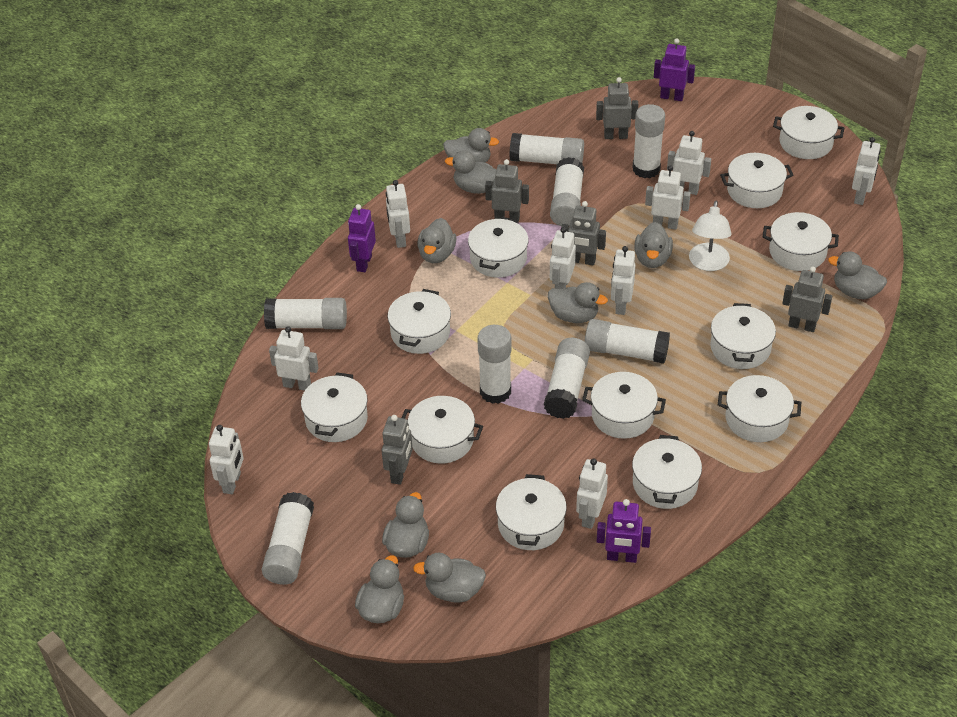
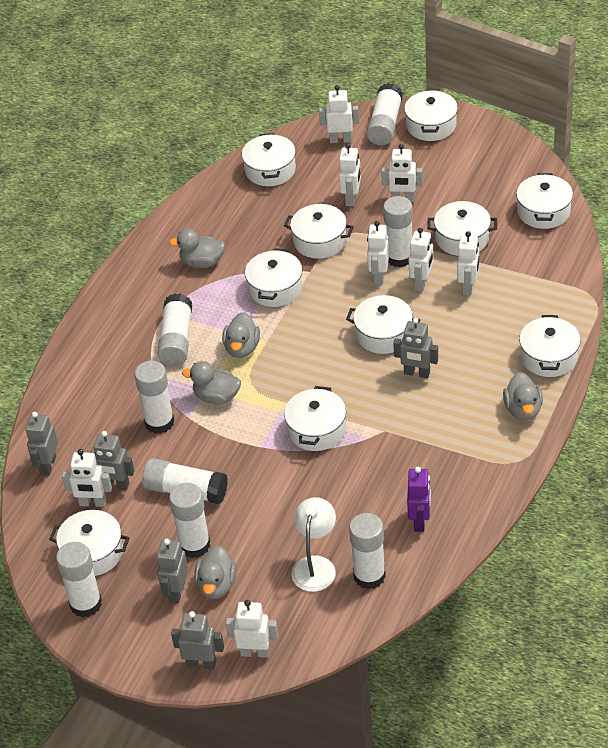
grey duck: [355,555,404,623] [382,492,429,558] [413,553,486,603] [417,218,456,263] [443,128,499,163] [445,150,497,194] [548,282,608,323] [634,222,673,268] [828,251,887,299] = 9 -> [169,229,225,268] [182,361,241,405] [194,545,237,599] [222,312,260,358] [503,372,543,420] = 5
purple robot: [348,204,376,272] [597,499,651,563] [654,38,695,101] = 3 -> [407,467,431,532] = 1
white pot: [301,372,368,442] [388,289,451,354] [402,396,483,463] [468,217,529,278] [496,474,567,550] [582,372,666,439] [632,435,702,509] [710,303,776,369] [718,375,801,442] [720,153,794,208] [763,212,839,271] [773,106,844,159] = 12 -> [49,510,130,576] [242,133,296,186] [245,248,302,307] [284,204,354,259] [284,386,346,451] [346,295,420,354] [404,89,458,141] [427,201,497,256] [516,173,573,229] [519,315,581,377] = 10
white robot: [209,425,244,494] [269,326,319,391] [386,180,410,248] [550,227,576,289] [576,458,608,529] [611,246,635,315] [645,165,691,229] [667,131,711,195] [852,137,881,205] = 9 -> [62,449,112,507] [226,600,278,658] [319,85,359,143] [339,143,361,206] [367,221,389,285] [381,144,423,202] [409,227,433,292] [457,231,479,296] = 8

